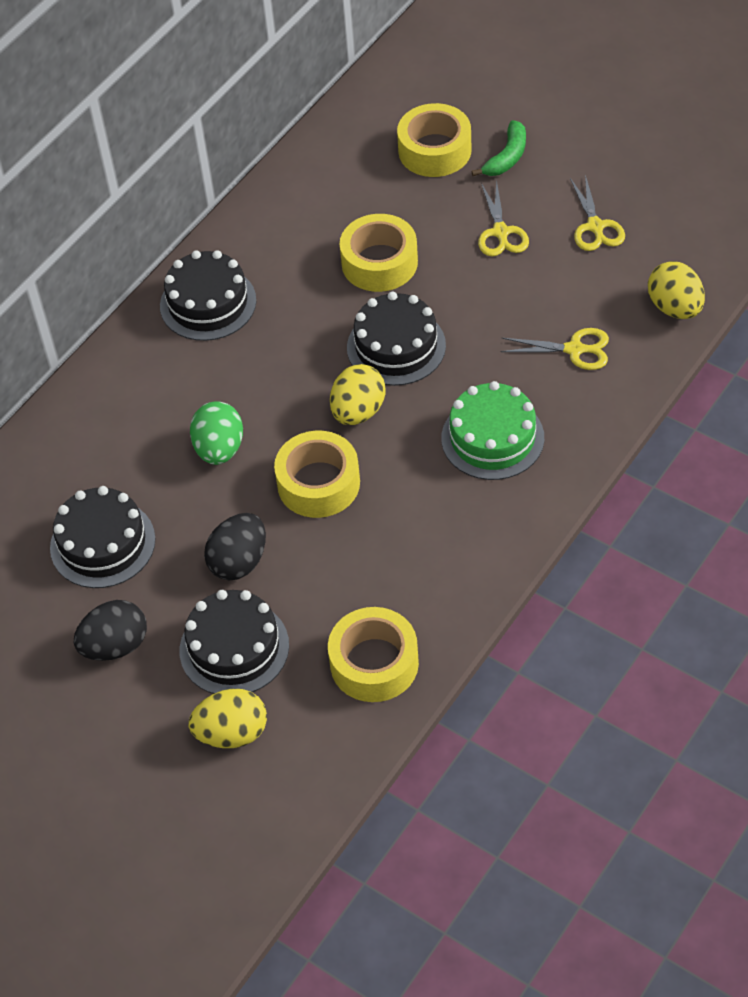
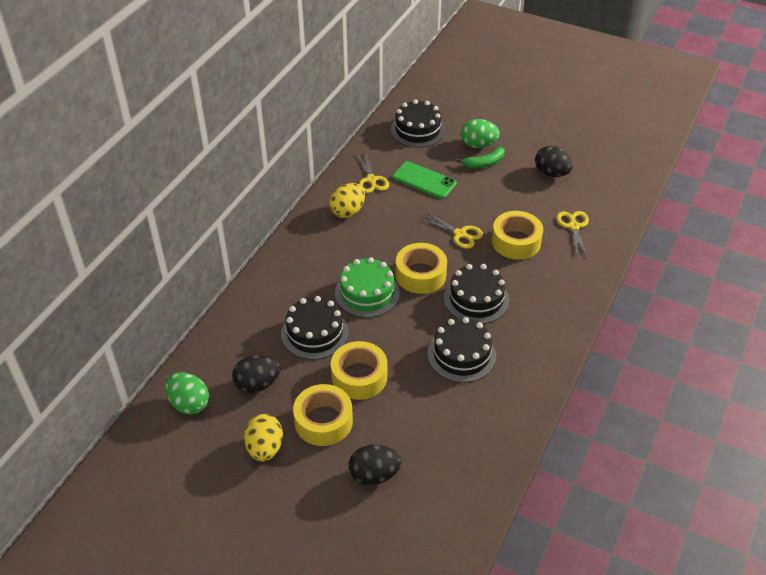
black egg: [74,600,147,661] [204,513,266,580] = 2 -> [232,355,281,393] [349,445,402,485] [535,146,573,177] = 3
green egg: [190,401,243,465] = 1 -> [165,372,209,415] [461,119,500,148] = 2
green phone: none = 0 -> [393,161,457,199] = 1
yellow egg: [189,689,267,748] [330,364,386,425] [648,261,705,319] = 3 -> [244,414,283,462] [329,183,365,218] = 2

